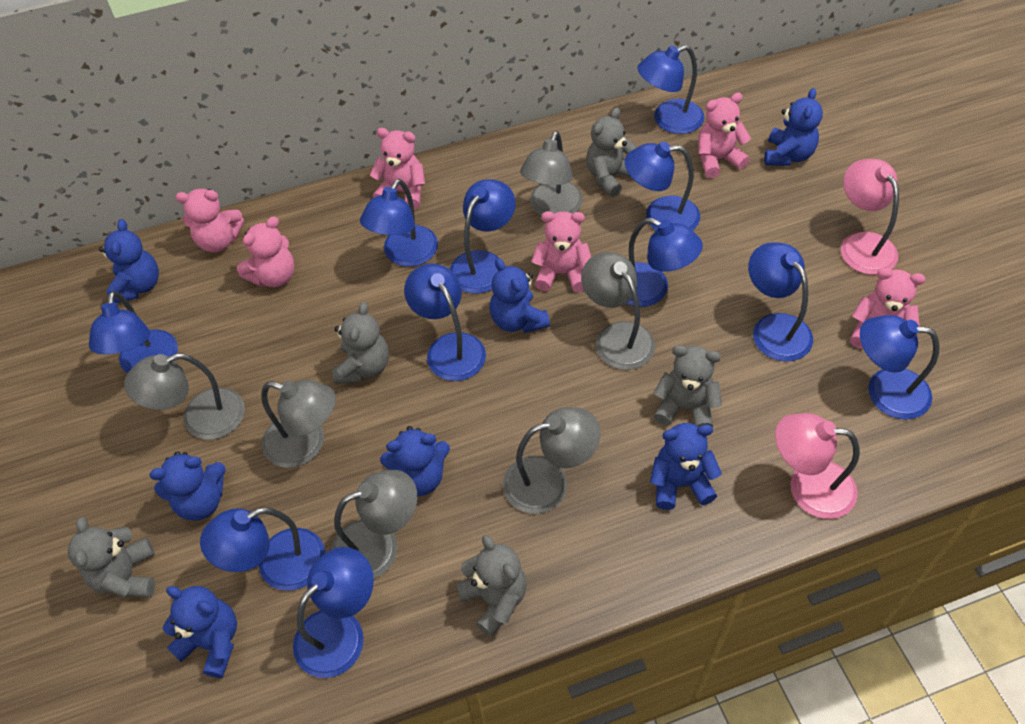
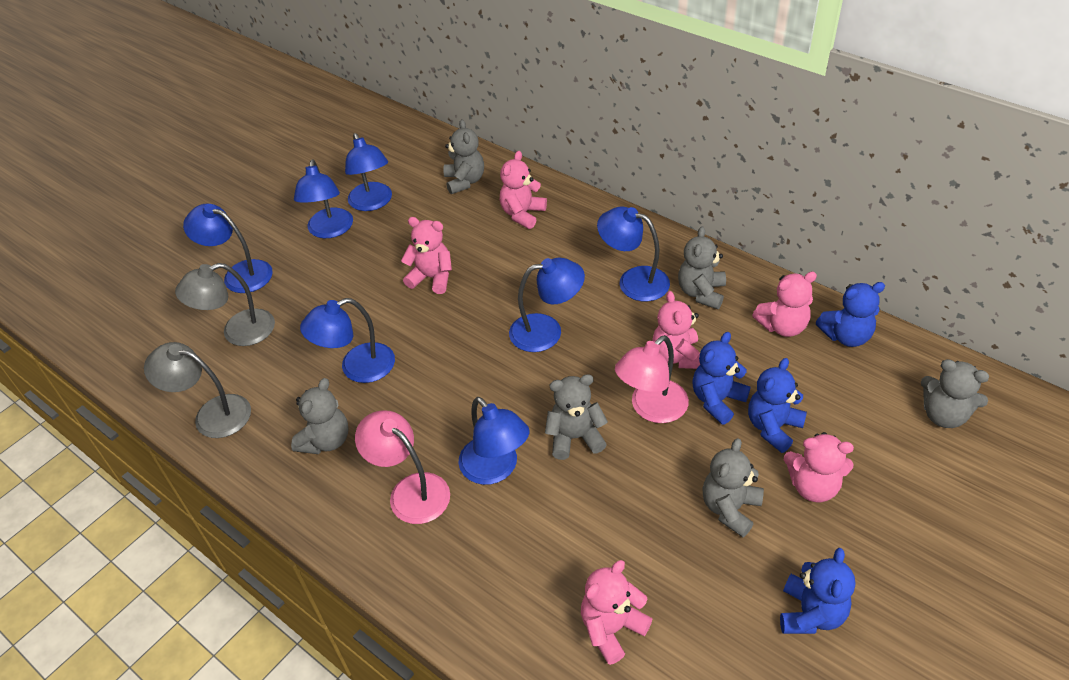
blue lamp: [89,291,178,373] [200,507,325,591] [293,547,374,678] [360,179,438,267] [404,263,486,381] [450,179,516,294] [625,142,700,231] [626,218,703,307] [638,45,705,134] [748,242,813,362] [860,315,940,420] = 11 -> [183,204,273,293] [294,159,353,238] [300,298,395,383] [345,133,392,211] [458,397,529,485] [509,258,585,352] [597,207,670,301] = 7
blue teddy bear: [99,219,159,303] [149,451,226,521] [163,586,237,678] [380,426,450,496] [490,258,550,333] [650,423,722,510] [764,88,823,166] = 7 -> [692,332,750,425] [748,358,807,453] [780,548,855,634] [816,282,885,347] = 4
grey lamp: [124,353,245,440] [261,380,336,468] [331,470,417,579] [503,407,600,514] [520,131,583,216] [581,252,655,370] = 6 -> [144,342,251,438] [175,263,275,346] = 2
grey teddy bear: [68,517,155,597] [333,302,389,384] [456,535,527,637] [586,108,636,197] [654,345,722,427] = 5 -> [291,378,349,454] [443,120,484,194] [545,374,608,460] [678,226,726,309] [702,438,764,537] [921,359,989,428] = 6

